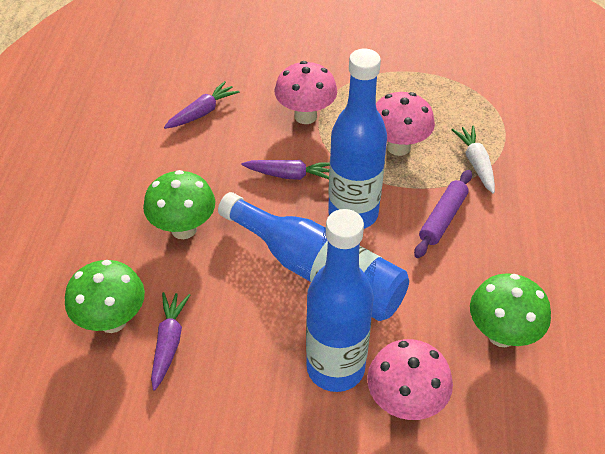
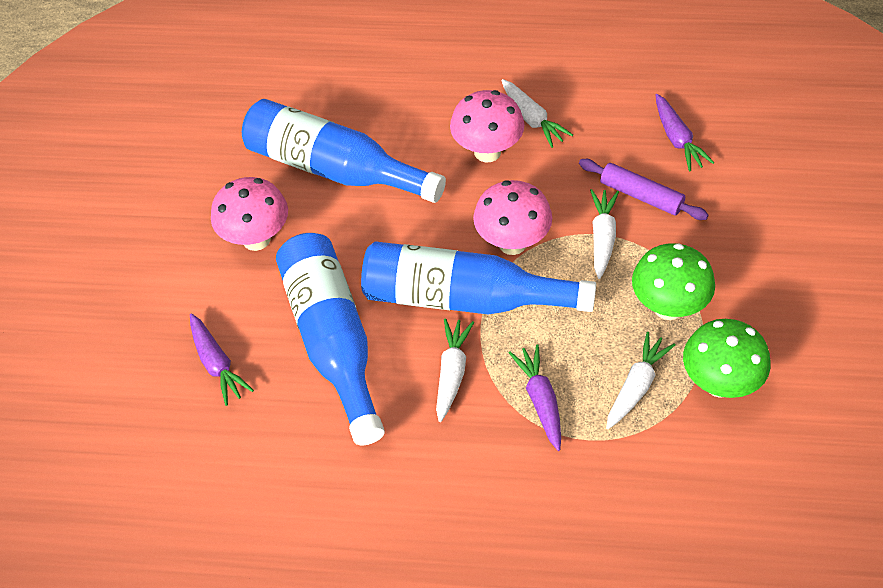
green mushroom: [65,260,145,333] [143,170,215,239] [470,273,551,347] = 3 -> [632,243,715,320] [683,319,771,398] = 2
white carrot: [451,125,495,194] = 1 -> [436,318,474,422] [501,79,573,148] [590,189,619,279] [606,332,675,429] = 4

